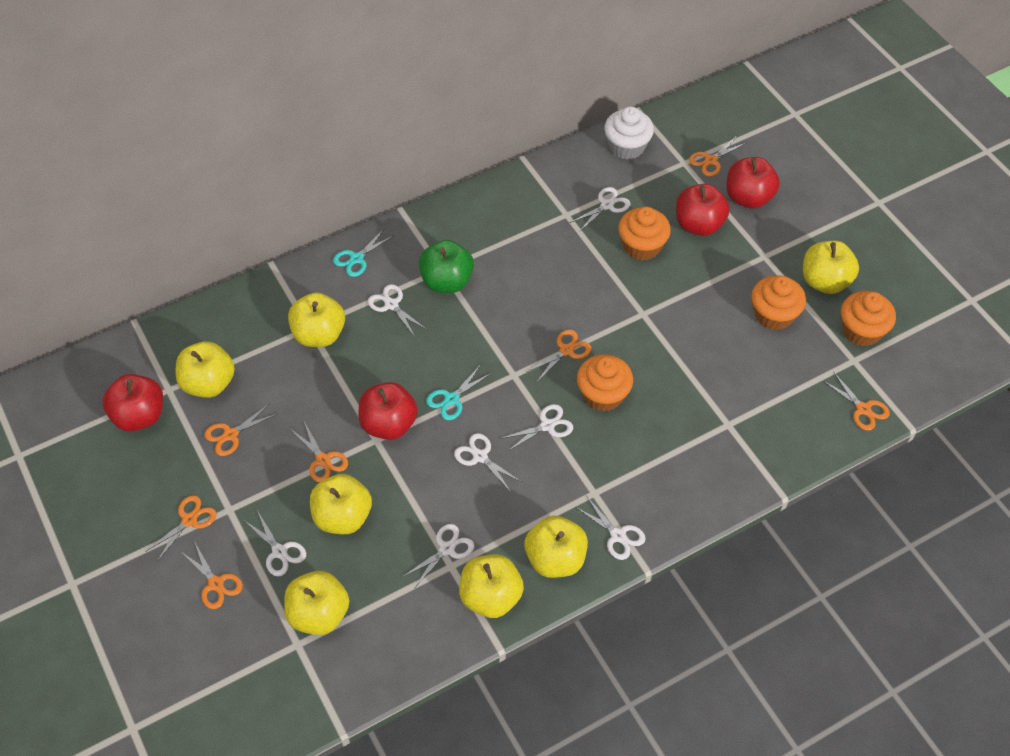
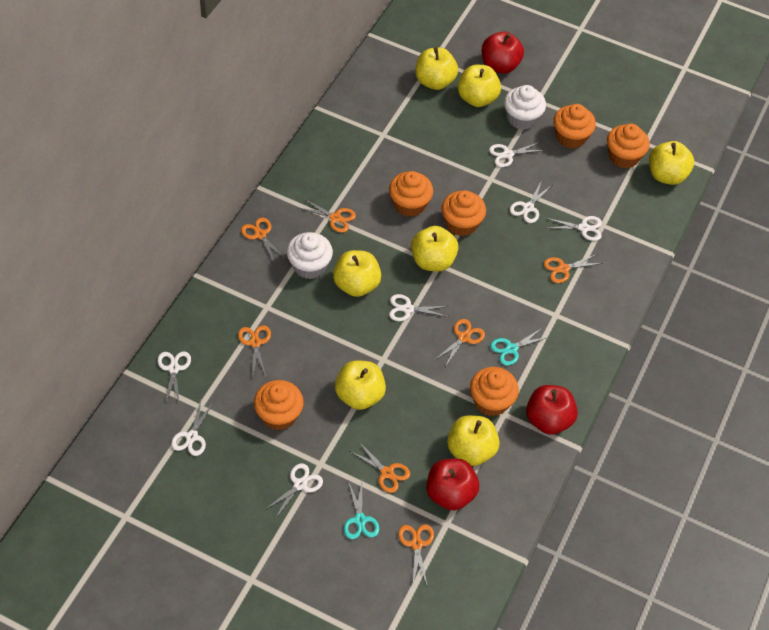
green apple: [419,240,474,293] = 1 -> none = 0
orange cupcake: [577,354,633,412] [618,206,671,261] [751,275,806,331] [841,291,896,346] = 4 -> [254,380,304,430] [389,171,433,217] [442,190,486,236] [470,367,519,416] [553,104,596,149] [607,124,650,168] = 6
red apple: [102,374,163,431] [359,382,418,440] [676,184,730,236] [726,157,780,209] = 4 -> [426,459,479,511] [482,32,524,74] [526,385,578,435] = 3
white cupcake: [604,106,654,159] = 1 -> [287,232,333,279] [504,85,546,130] = 2

